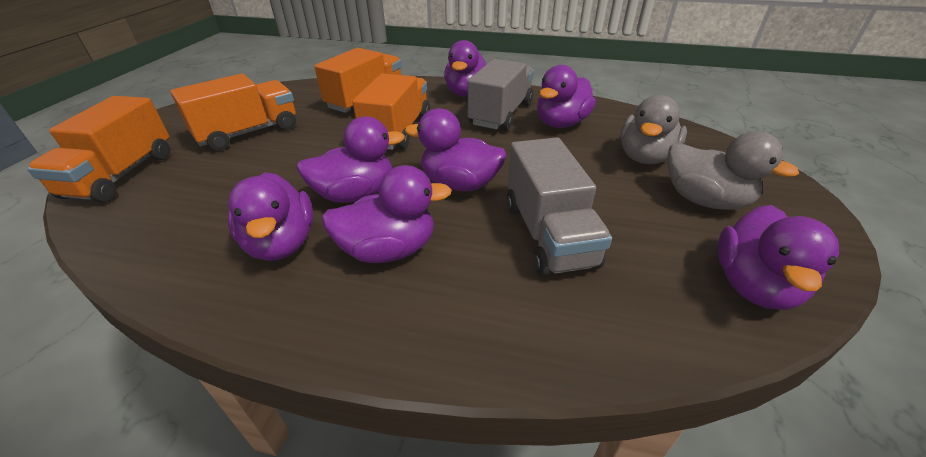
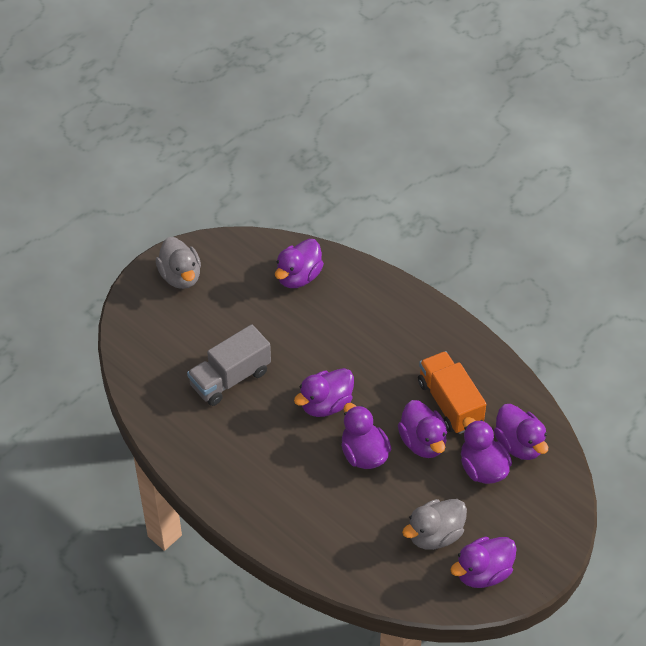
grey truck: [468,59,534,131] [507,137,612,277] = 2 -> [187,324,271,406] = 1
orange truck: [27,96,170,203] [170,73,296,151] [314,48,402,114] [353,73,430,150] = 4 -> [418,351,486,434] = 1

